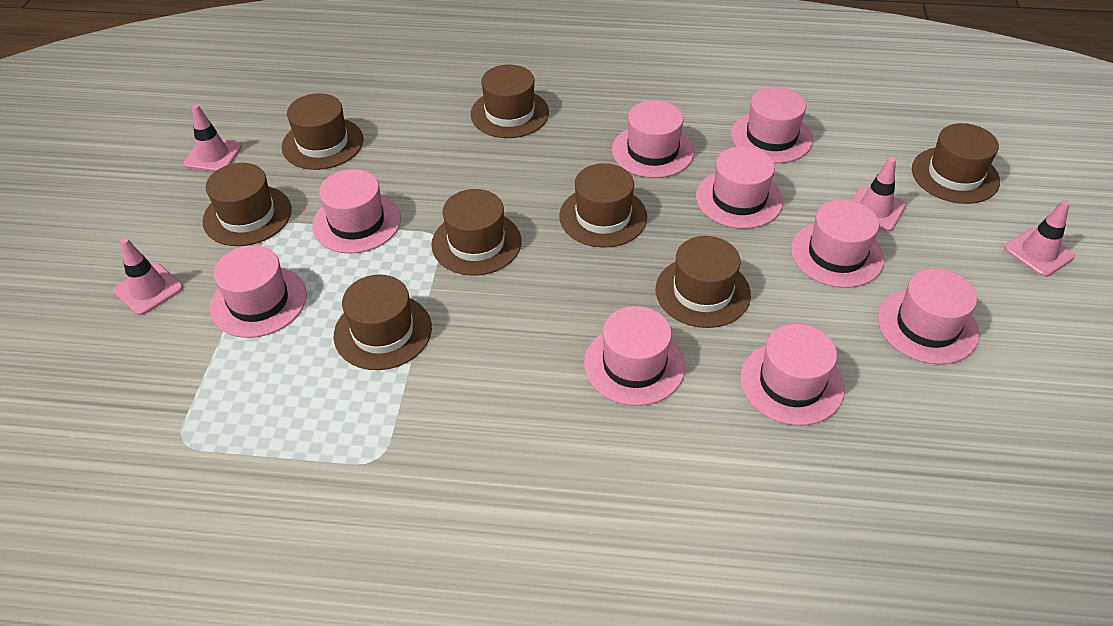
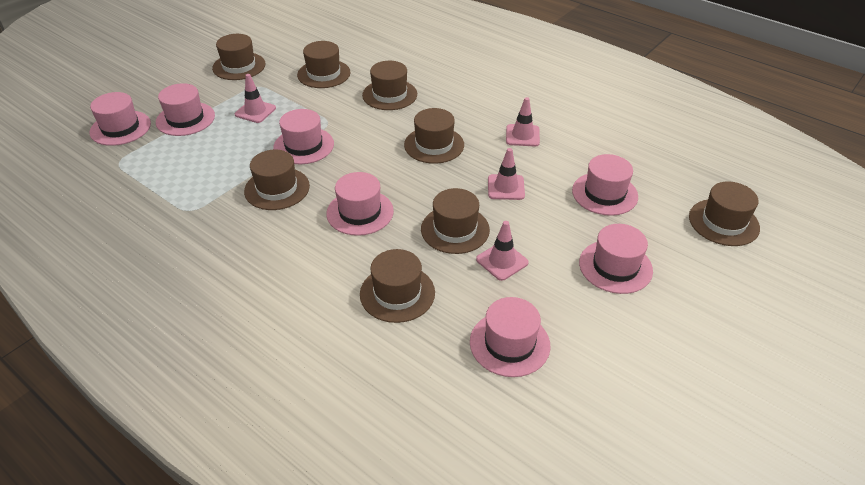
pink hat: [210,245,307,338] [312,169,401,254] [584,306,685,406] [612,100,694,178] [696,146,783,229] [731,87,813,163] [740,324,845,426] [791,199,885,288] [878,269,979,365] = 9 -> [89,92,151,146] [156,83,215,136] [273,109,334,164] [326,172,394,236] [470,297,550,377] [572,154,638,216] [579,224,653,294] = 7

